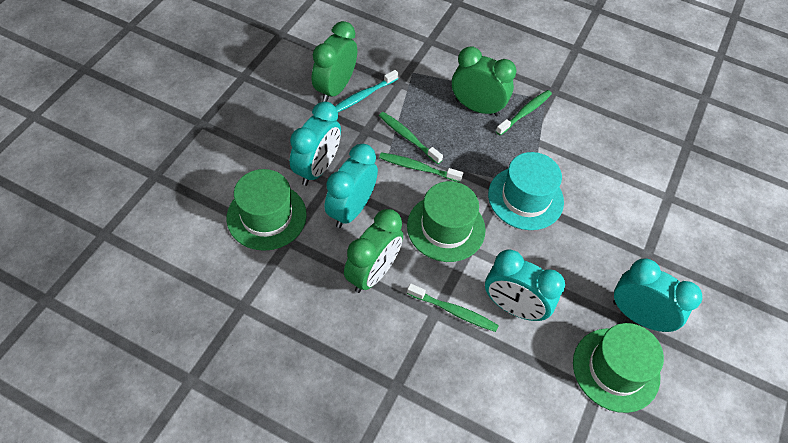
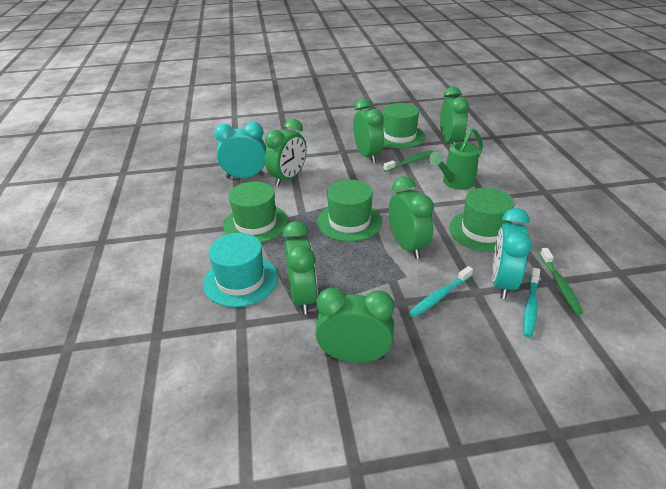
green clock: [312,21,357,102] [344,209,403,293] [452,46,516,116] = 3 -> [265,119,307,186] [283,221,317,314] [315,287,394,363] [353,99,384,163] [389,177,434,259] [440,87,469,144] = 6
green hat: [227,169,307,251] [407,181,486,262] [573,323,664,413] = 3 -> [223,181,288,243] [317,180,382,242] [383,103,425,149] [449,187,514,252] = 4
green toothbrush: [379,112,443,164] [379,152,463,182] [407,284,499,332] [496,90,552,135] = 4 -> [383,150,434,172] [540,248,583,315] = 2
green watering can: none = 0 -> [429,128,483,190] = 1
turquoise clock: [290,101,341,186] [324,144,378,228] [485,250,565,321] [613,258,702,332] = 4 -> [214,122,266,178] [492,208,532,299] = 2
turquoise toothbrush: [335,70,399,112] = 1 -> [409,266,473,317] [523,268,540,338] = 2

